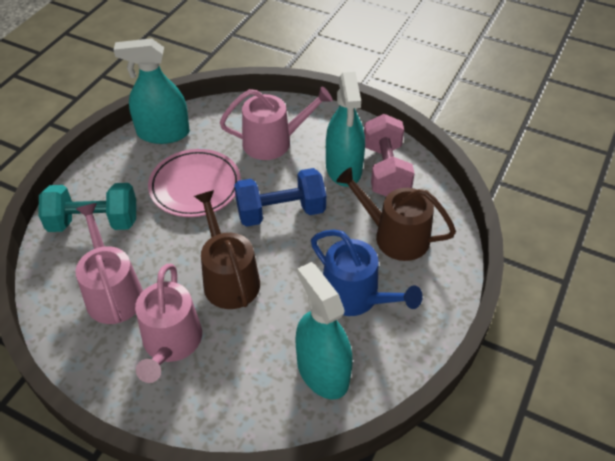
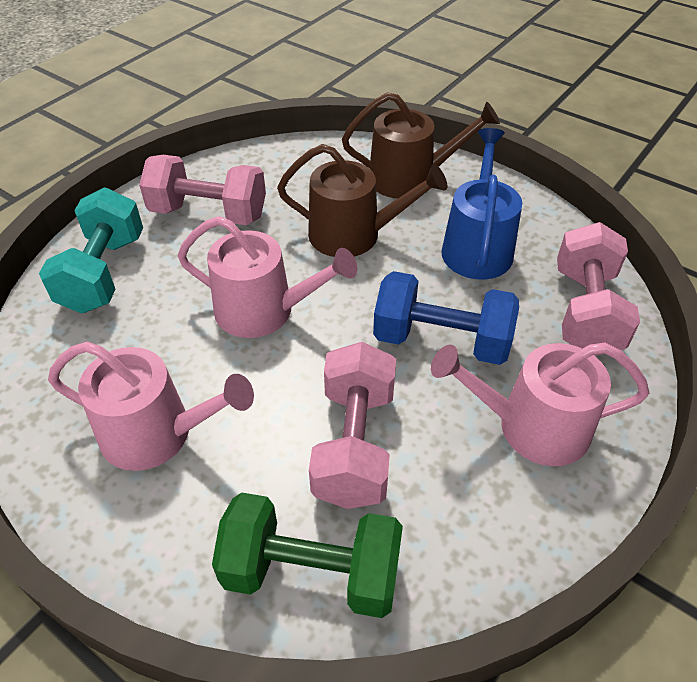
green dumbbell: none = 0 -> [212,493,403,618] = 1
pink dumbbell: [364,114,415,196] = 1 -> [139,155,266,225] [309,342,396,509] [557,222,640,356] = 3
pink plate: [148,149,241,217] = 1 -> none = 0
turquoise spray bottle: [113,38,190,144] [295,262,353,399] [326,72,365,187] = 3 -> none = 0

